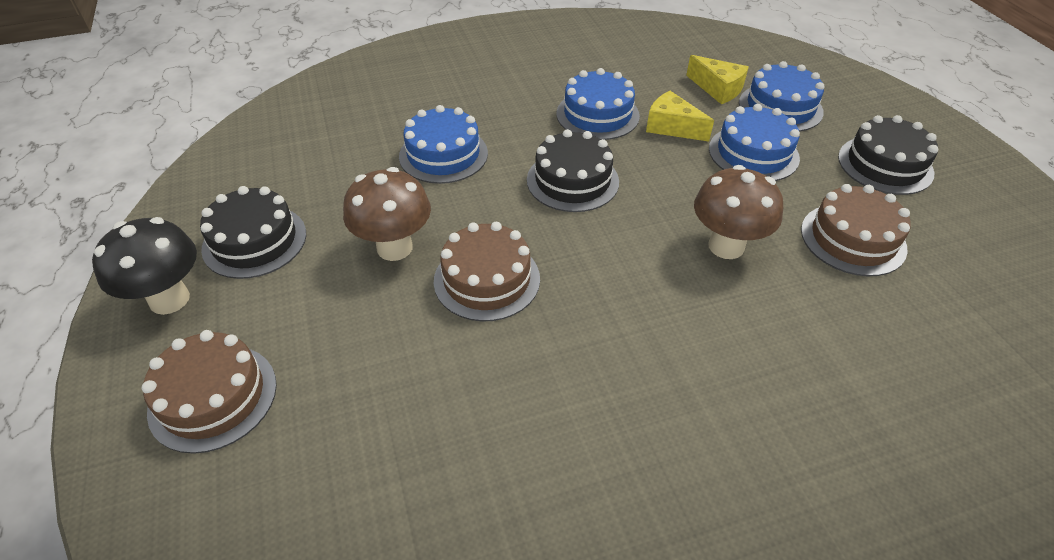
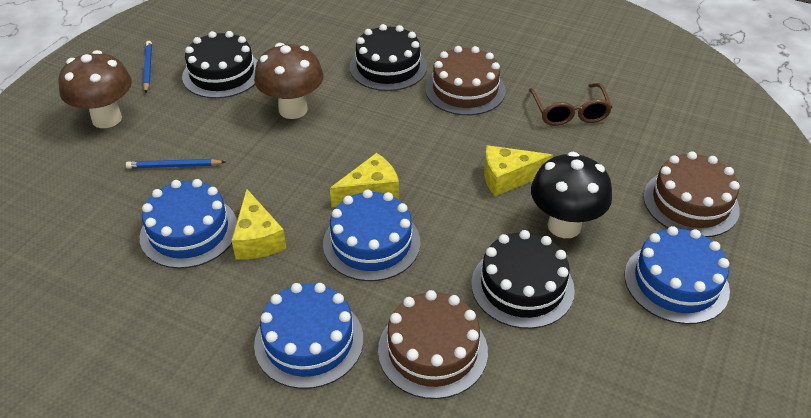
blue pencil: none = 0 -> [126,159,225,169] [143,41,152,93] = 2
brown glasses: none = 0 -> [528,83,612,126] = 1
yellow cheese: [646,91,714,142] [686,55,749,104] = 2 -> [231,189,286,259] [330,153,399,208] [484,145,553,196] = 3

